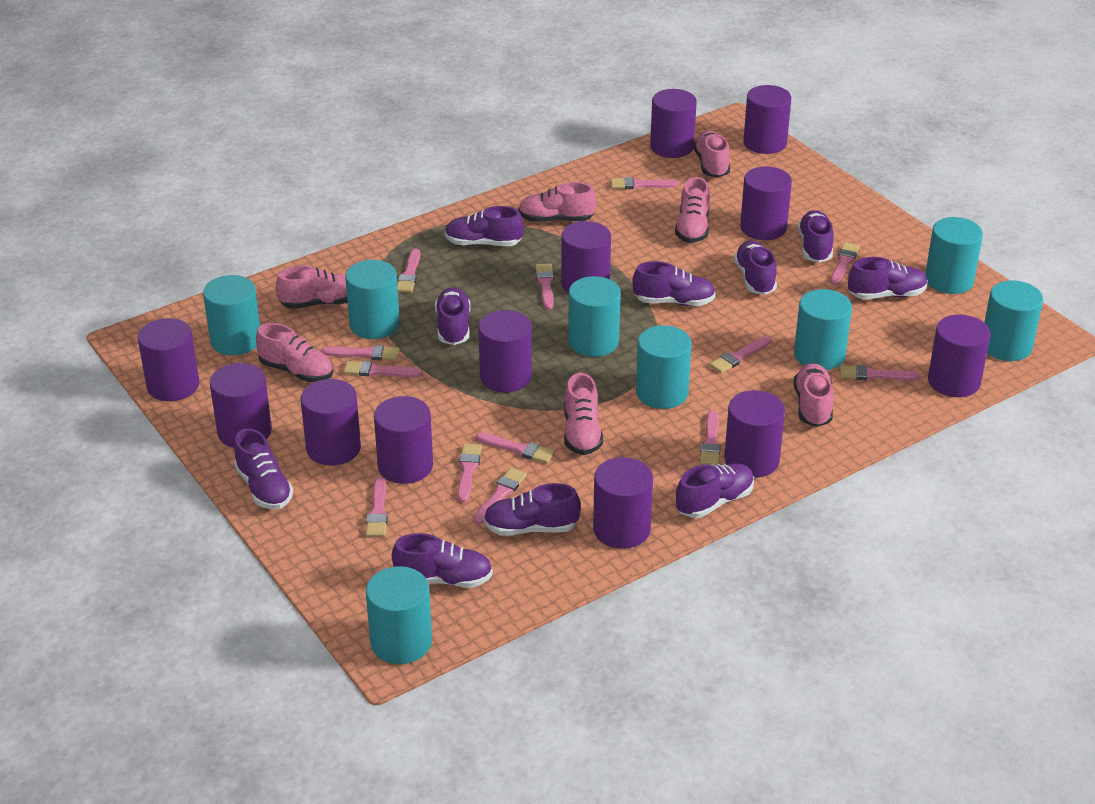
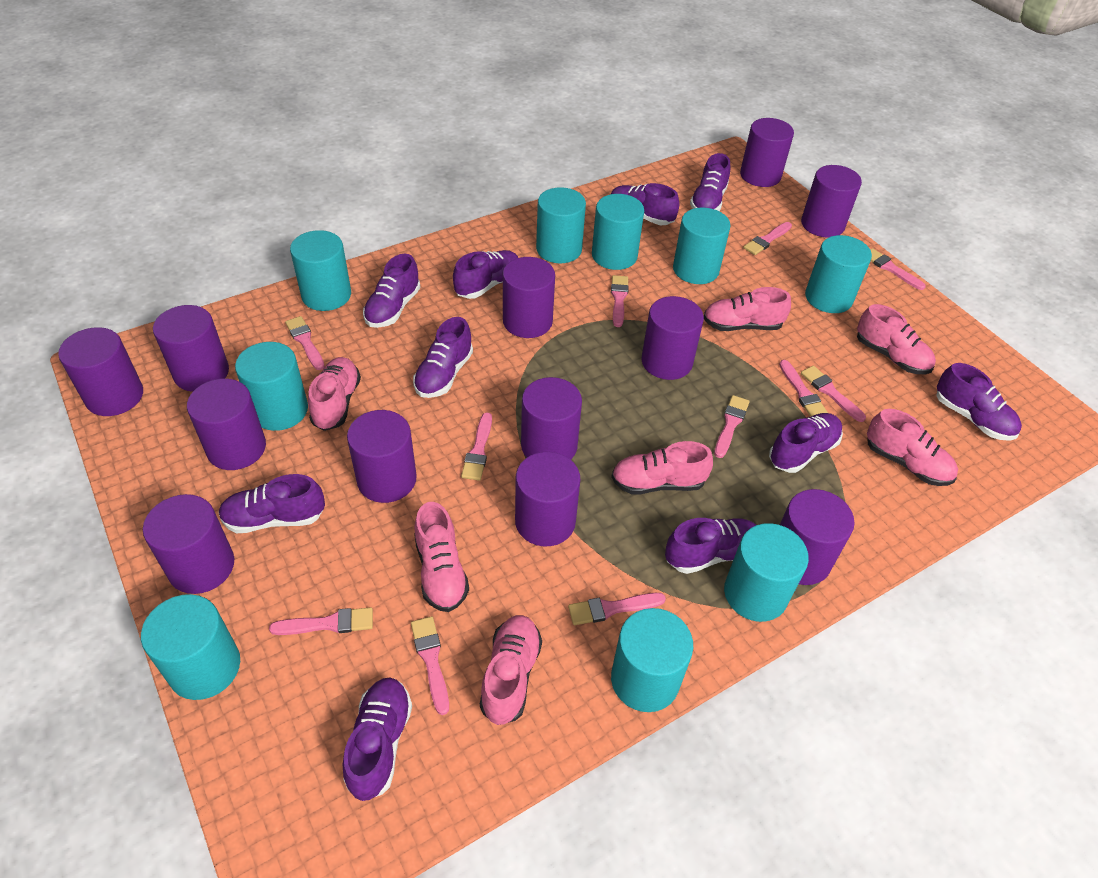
pink brush: [322,345,400,360] [343,361,422,377] [366,477,388,537] [397,249,420,292] [458,444,482,503] [474,467,527,524] [476,432,555,463] [536,264,554,310] [610,177,679,189] [700,410,721,465] [709,336,771,373] [830,242,860,285] [840,365,919,380] = 13 -> [269,607,373,635] [285,316,325,370] [411,616,449,715] [461,412,492,481] [568,593,666,625] [611,275,629,327] [714,395,750,458] [743,222,792,255] [779,360,828,417] [801,366,866,422] [870,248,926,290] = 11
turquoise cylinder: [203,275,260,355] [345,260,400,339] [366,566,432,664] [568,276,621,357] [636,325,692,409] [794,289,852,370] [925,217,983,294] [984,280,1043,361] = 8 -> [141,594,240,700] [235,342,308,431] [290,230,351,311] [536,187,586,263] [592,194,644,270] [611,608,693,712] [673,208,731,284] [724,523,809,622] [805,235,872,313] = 9

